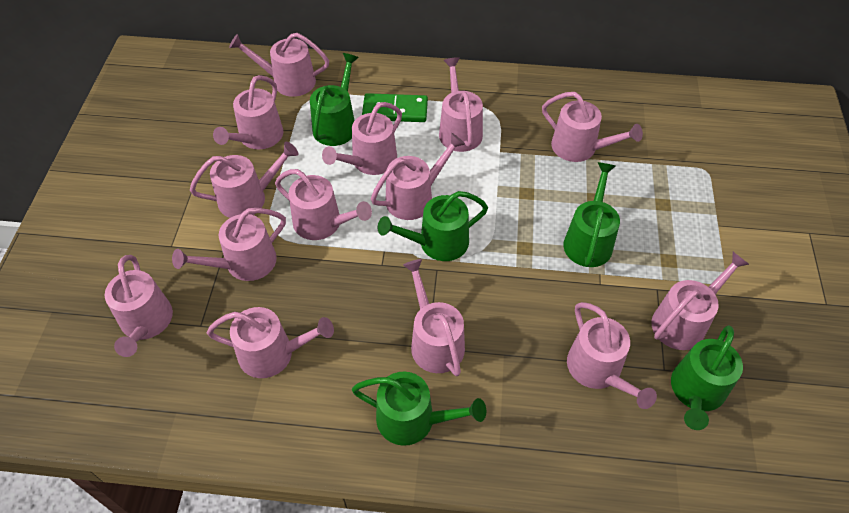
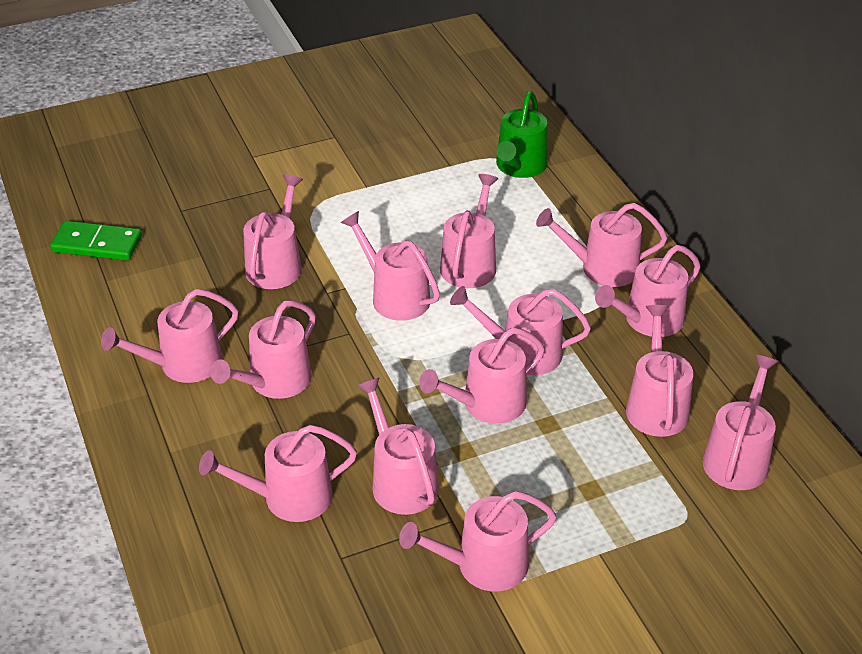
green watering can: [310,53,359,146] [352,372,486,446] [378,191,488,261] [563,162,620,267] [671,325,743,430] = 5 -> [496,91,548,178] = 1

